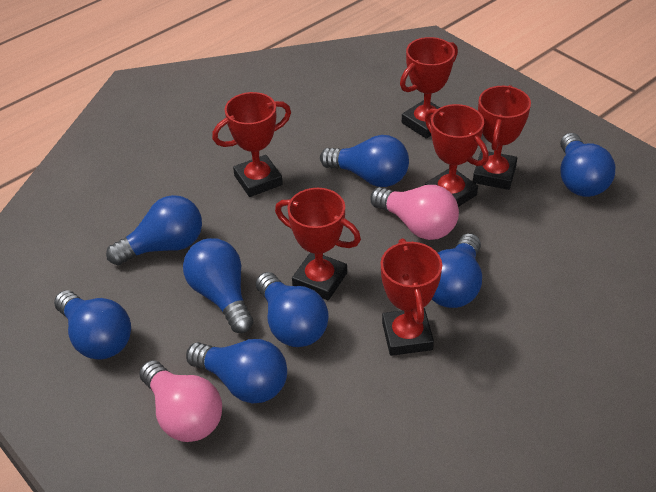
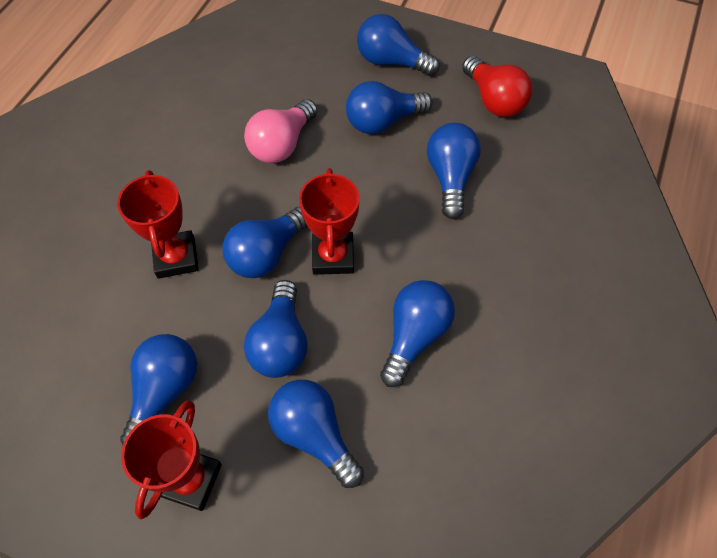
pink light bulb: [139,360,222,442] [370,185,459,240] = 2 -> [244,99,318,163] = 1
red light bulb: none = 0 -> [462,56,533,117] = 1
red trophy: [212,92,291,197] [275,188,361,300] [381,238,442,356] [400,37,458,139] [425,104,489,207] [473,85,531,190] = 6 -> [117,170,199,279] [121,400,222,519] [299,168,360,275] = 3

